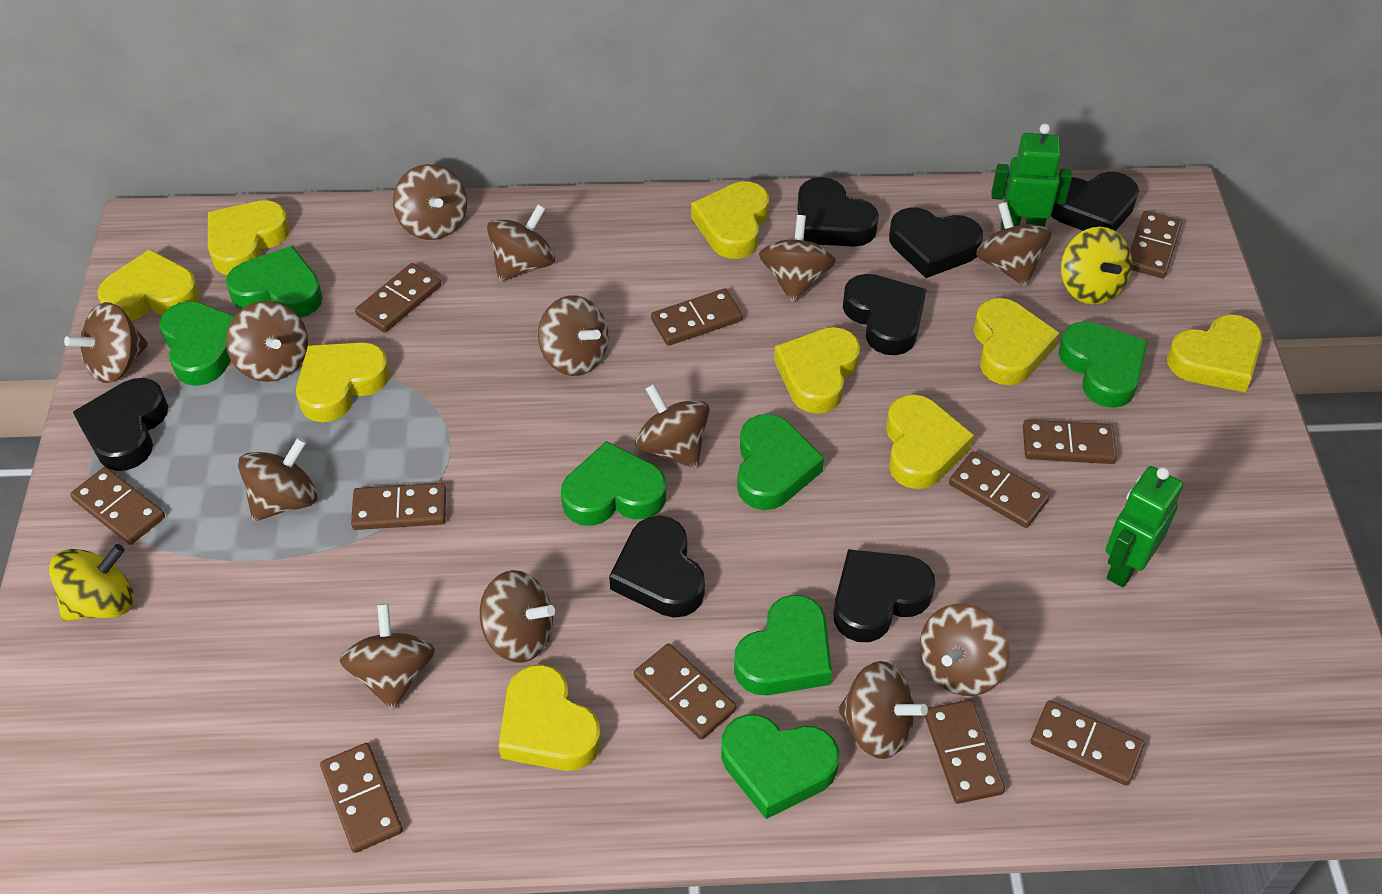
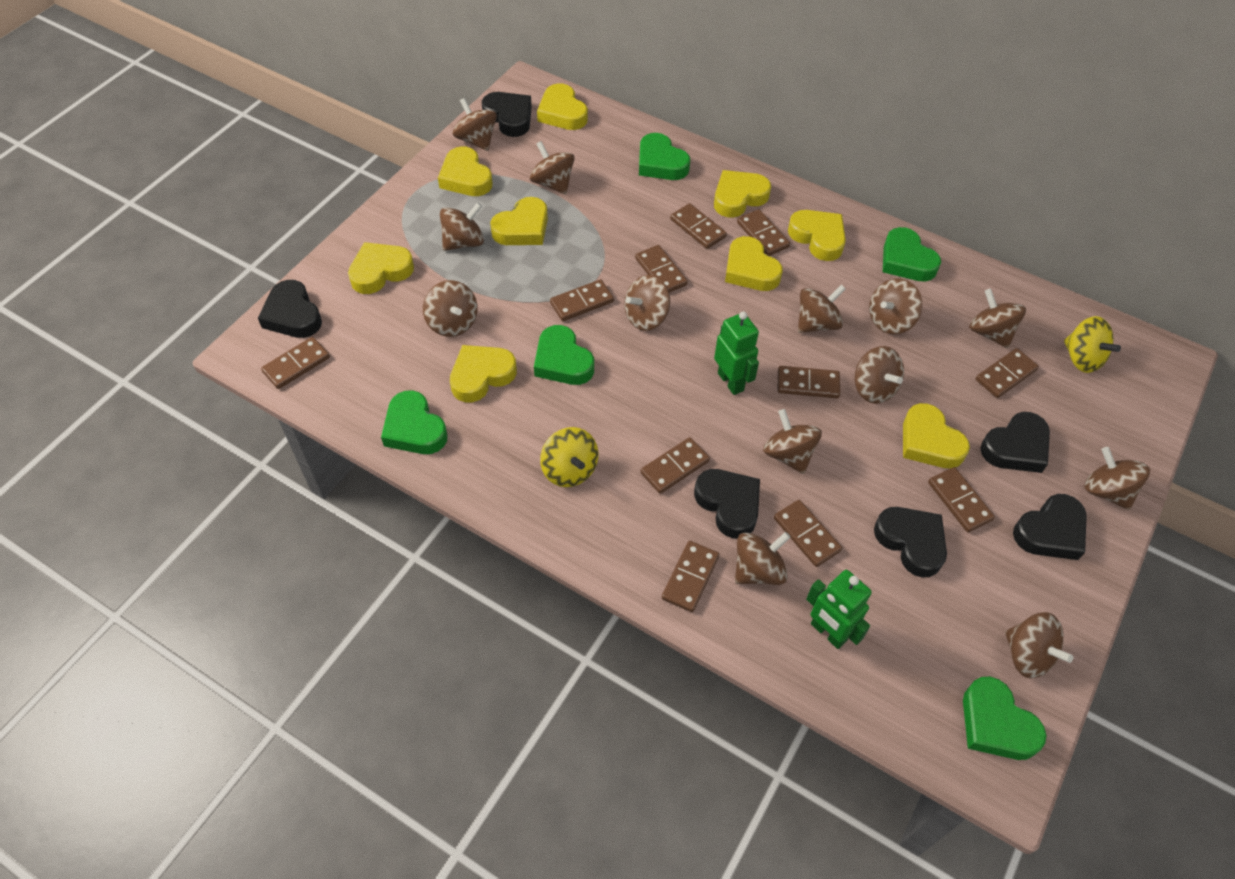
black heart: [73,378,168,471] [609,516,705,618] [797,177,879,247] [833,549,935,642] [843,274,927,355] [889,207,983,278] [1051,172,1139,231] = 7 -> [258,280,322,338] [482,92,532,137] [694,469,760,538] [874,507,947,578] [980,412,1050,473] [1013,494,1087,560] = 6
green heart: [159,301,234,386] [226,245,323,318] [561,441,666,526] [721,714,839,819] [734,595,832,695] [737,414,824,510] [1059,321,1148,408] = 7 -> [381,390,448,454] [534,325,594,385] [639,133,690,180] [883,227,941,281] [963,677,1047,760] = 5

